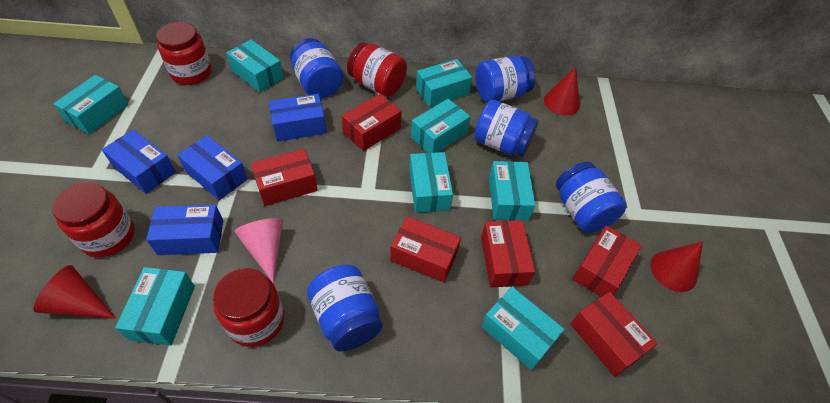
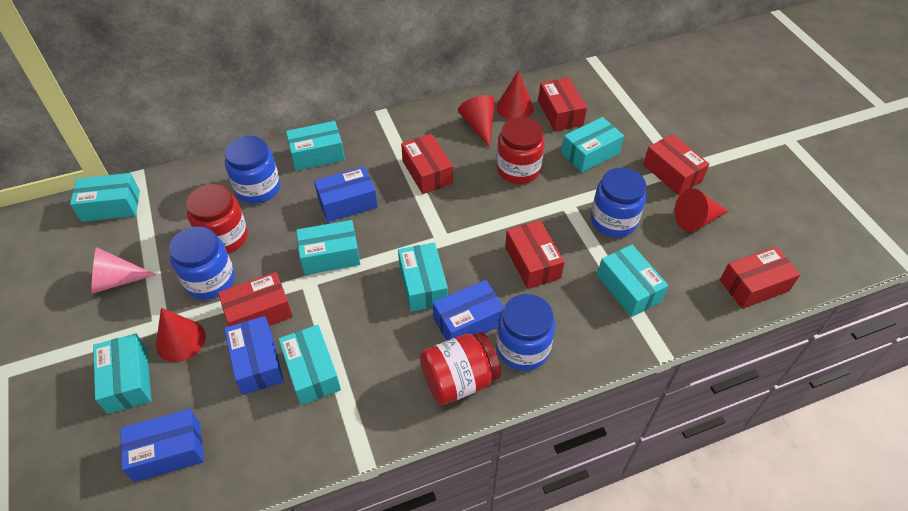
blue jar: [290,38,343,98] [307,265,383,351] [474,100,539,157] [475,55,535,103] [556,162,627,233] = 5 -> [169,226,235,300] [224,136,280,204] [496,294,556,371] [591,168,647,237] = 4
red cone: [33,265,116,319] [544,67,580,116] [650,242,703,292] = 3 -> [156,308,206,362] [458,95,495,148] [496,70,534,120] [675,188,729,232] = 4
red jar: [52,182,135,257] [156,22,212,85] [213,268,284,347] [347,42,407,97] = 4 -> [186,184,248,253] [420,332,501,405] [496,117,545,184] = 3

